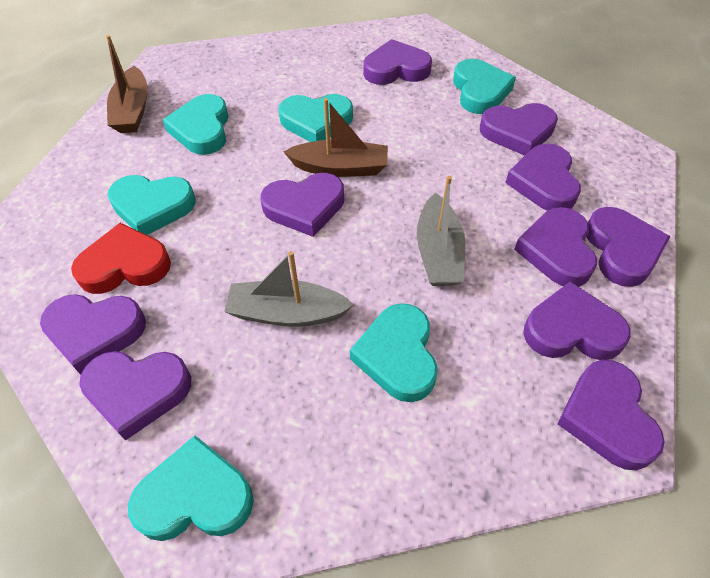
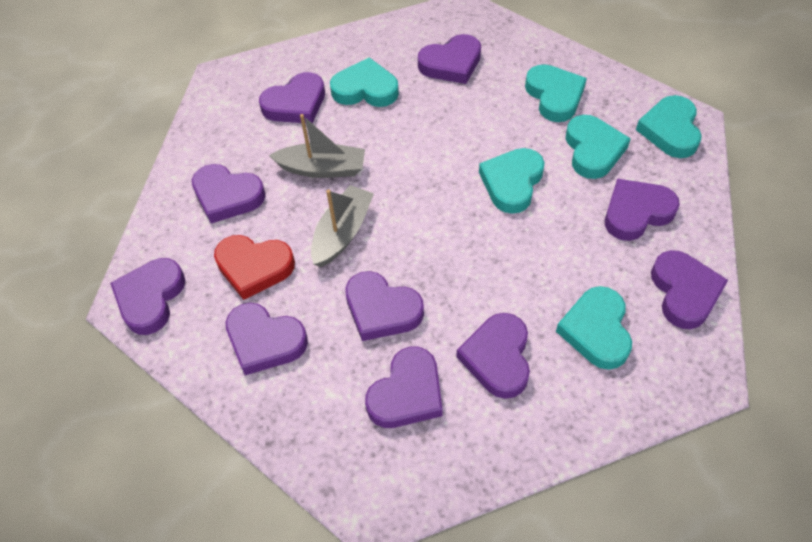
brown boat: [106,35,148,133] [283,98,388,177] = 2 -> none = 0

